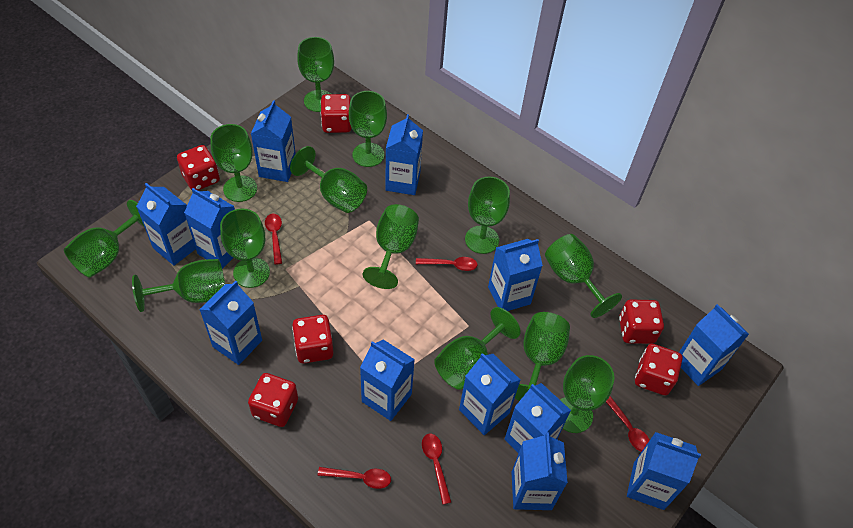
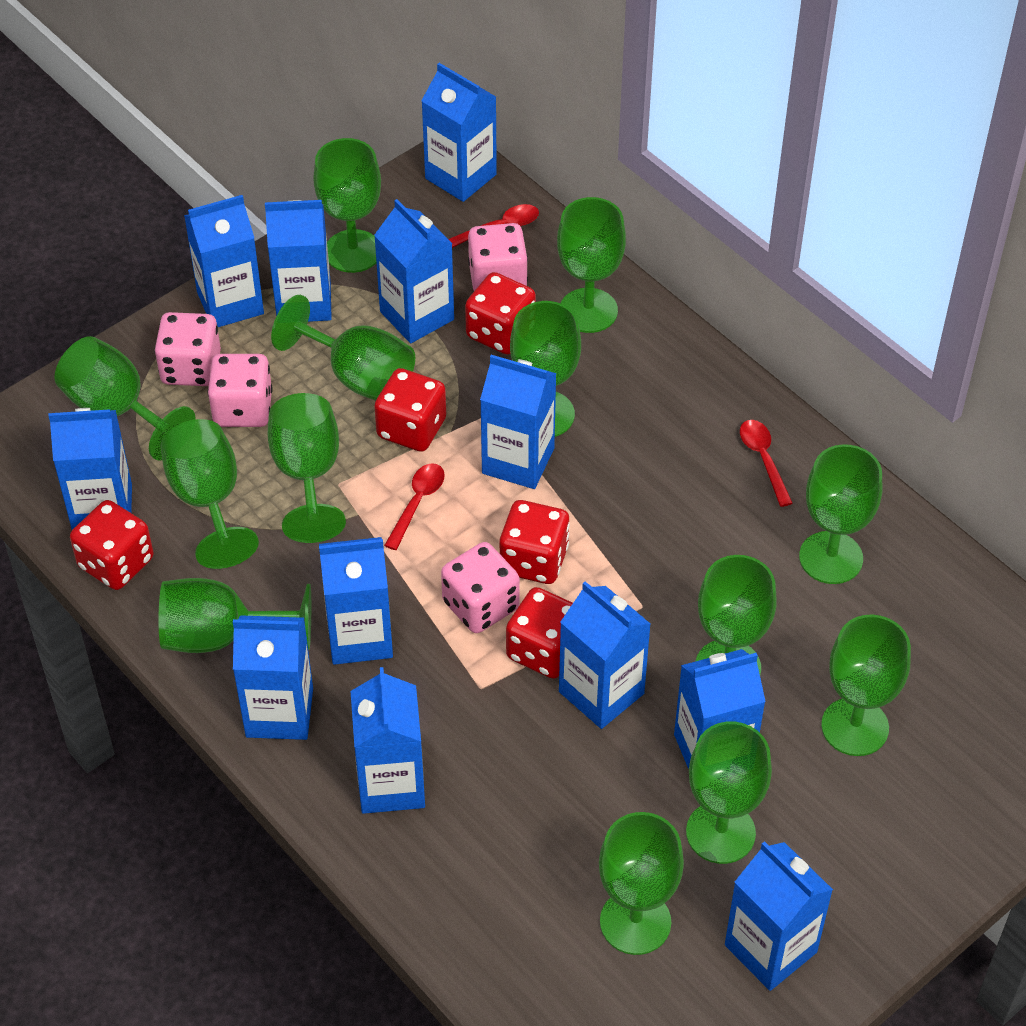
pink dice: none = 0 -> [154,312,221,386] [208,354,272,427] [441,542,520,633] [468,223,528,291] = 4
red dice: [177,145,220,190] [248,373,298,427] [292,315,334,363] [321,94,351,133] [619,300,664,344] [635,344,683,396] = 6 -> [70,500,154,590] [374,368,446,452] [465,272,536,355] [500,500,570,584] [506,587,573,679] = 5
red spoon: [265,214,282,265] [318,467,391,489] [416,257,478,271] [422,434,451,505] [606,396,650,452] = 5 -> [384,463,445,550] [448,204,539,248] [740,420,793,507] = 3

